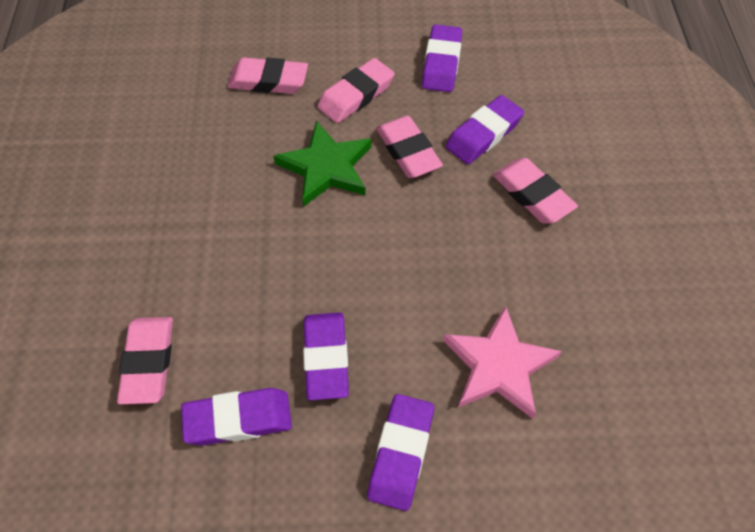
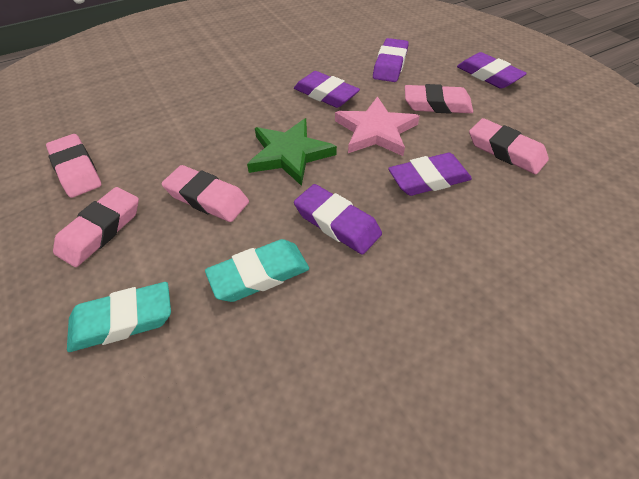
turquoise eraser: none = 0 -> [67,282,171,352] [205,239,309,302] = 2

